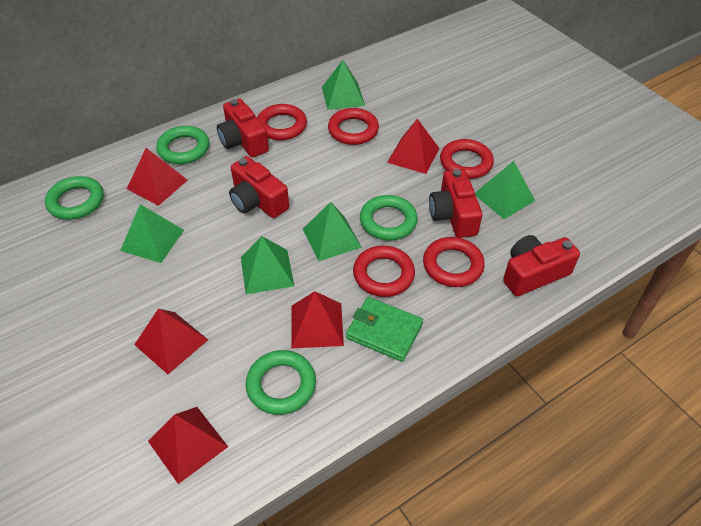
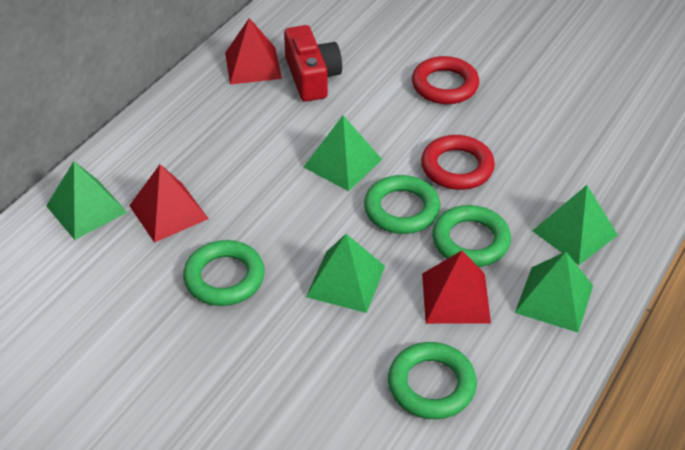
green wallet: [346,297,423,362] = 1 -> none = 0
red camera: [217,99,269,158] [229,156,289,218] [429,169,482,238] [503,235,580,296] = 4 -> [284,25,342,102] = 1
red pyramid: [127,148,188,206] [134,309,208,374] [148,407,228,484] [291,291,344,348] [387,119,440,174] = 5 -> [129,164,209,243] [225,18,282,85] [422,251,491,324] = 3
red ring: [257,104,307,140] [328,108,379,145] [353,245,415,297] [423,237,484,287] [440,139,494,179] = 5 -> [412,56,479,104] [421,135,495,190] = 2

